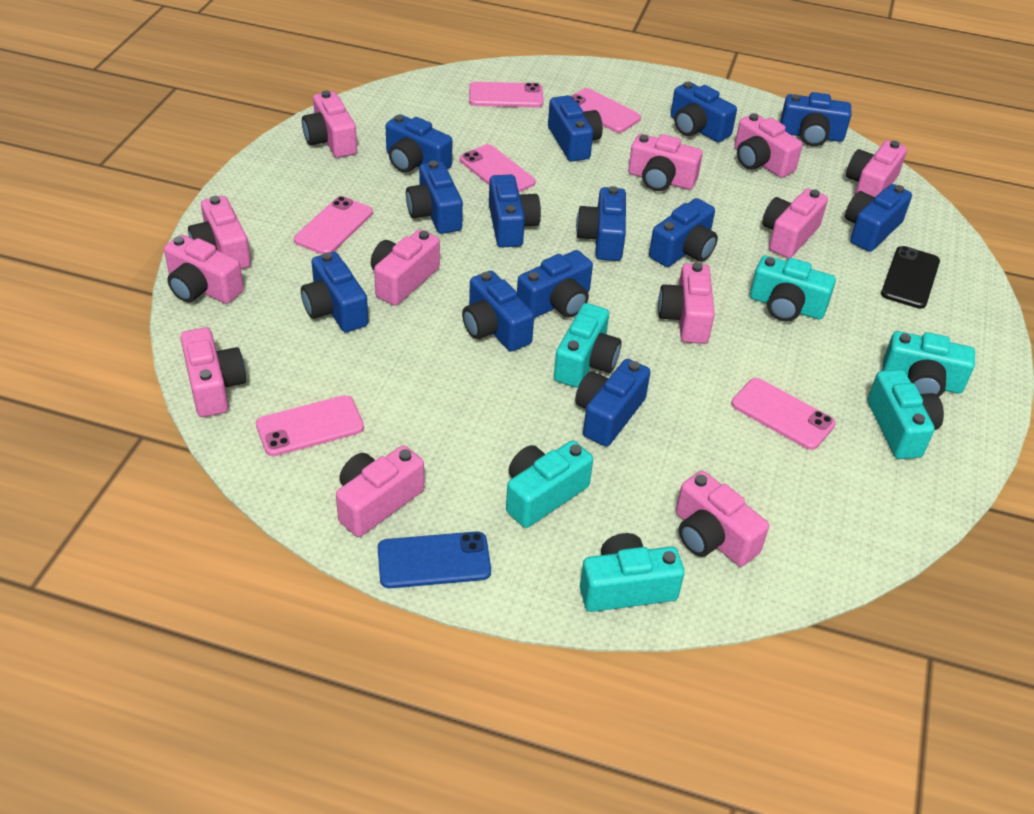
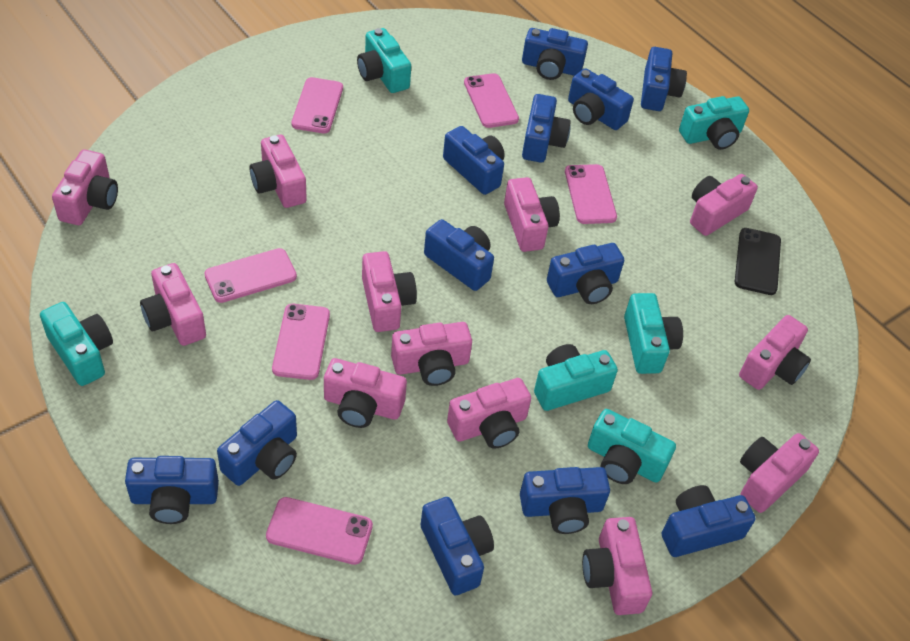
blue camera: [301,252,368,332] [386,114,452,173] [406,161,463,234] [462,271,534,352] [489,175,541,247] [517,250,593,318] [548,95,603,162] [575,359,651,447] [576,186,626,261] [649,198,718,267] [671,82,737,142] [780,92,851,146] [845,184,912,252] = 13 -> [125,456,219,524] [217,400,297,486] [421,497,494,595] [424,219,494,291] [443,126,504,195] [520,467,610,534] [522,28,588,80] [522,94,571,163] [547,243,624,304] [568,68,634,130] [641,47,687,111] [661,485,755,557] = 12
blue phone: [378,531,491,588] = 1 -> none = 0

